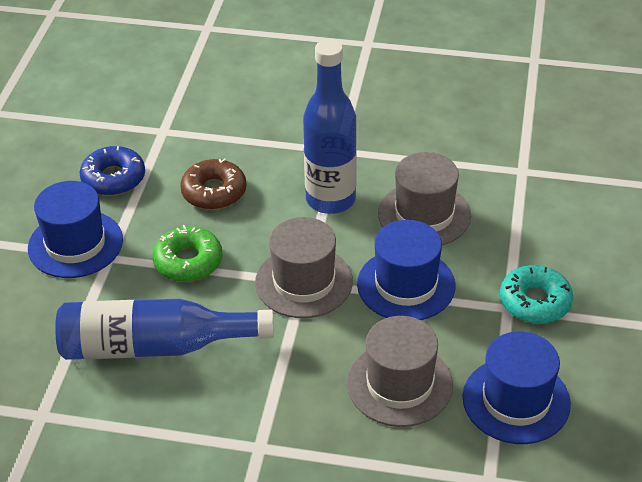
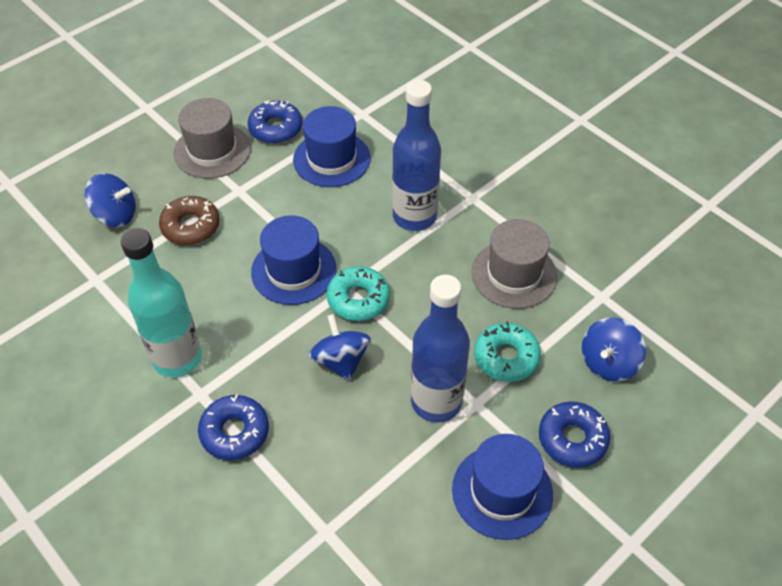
blue donut: [80,146,145,196] = 1 -> [198,394,269,460] [248,100,303,144] [539,401,610,467] = 3
blue spinning top: none = 0 -> [85,173,136,227] [309,314,371,381] [582,318,646,381] = 3
green donut: [153,225,222,282] = 1 -> none = 0
grey hat: [255,217,353,318] [347,316,453,427] [378,152,471,245] = 3 -> [174,98,251,179] [471,219,557,309] = 2
turquoise bottle: none = 0 -> [121,228,202,377] = 1
turquoise donut: [500,265,573,324] = 1 -> [327,266,390,321] [474,322,541,382] = 2

